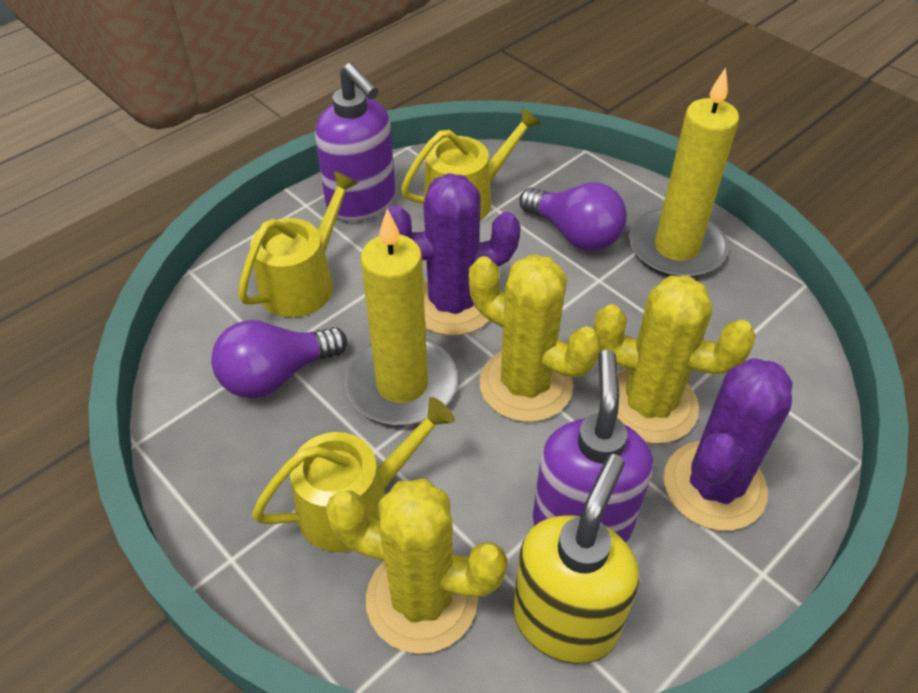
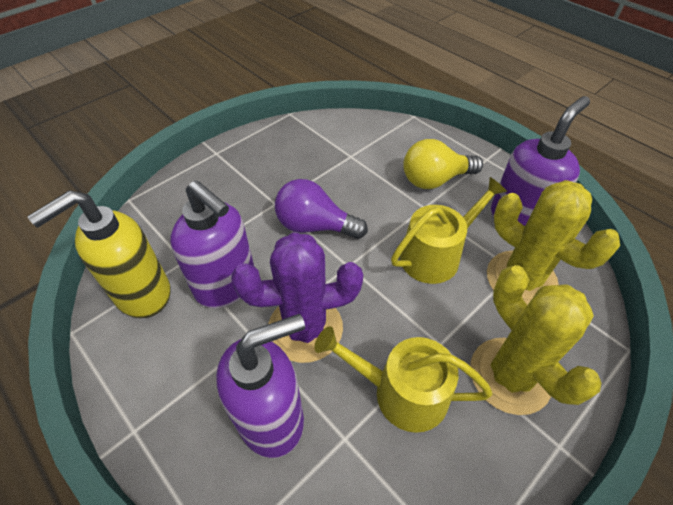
purple cactus: [382,173,521,336] [664,358,792,531] = 2 -> [231,232,363,363] = 1
purple light bulb: [211,320,347,398] [519,182,627,251] = 2 -> [275,179,368,239] = 1
purple soap dispenser: [315,63,395,221] [533,350,653,543] = 2 -> [170,180,254,308] [216,314,305,458] [491,96,590,226] = 3
yellow cactus: [326,479,508,654] [469,254,601,422] [593,276,756,444] = 3 -> [470,265,601,415] [487,180,620,305] = 2
yellow candle: [345,209,458,425] [629,68,739,278] = 2 -> none = 0
yellow light bulb: none = 0 -> [403,139,483,189] = 1
yellow watering can: [238,171,359,317] [252,397,455,552] [401,107,541,221] = 3 -> [314,326,493,433] [391,177,507,284] = 2

